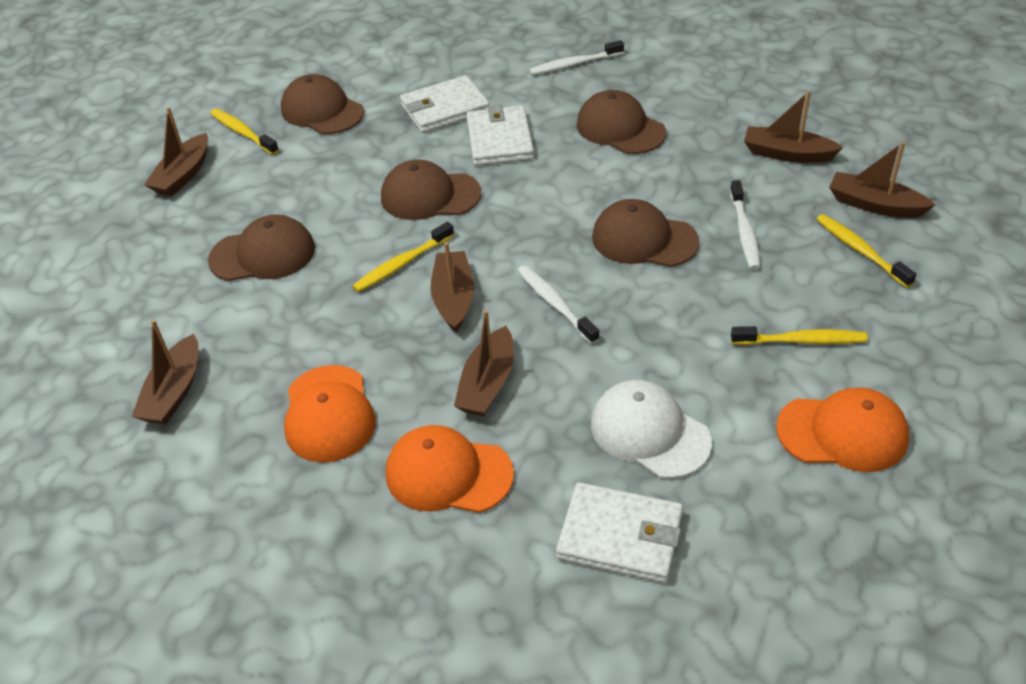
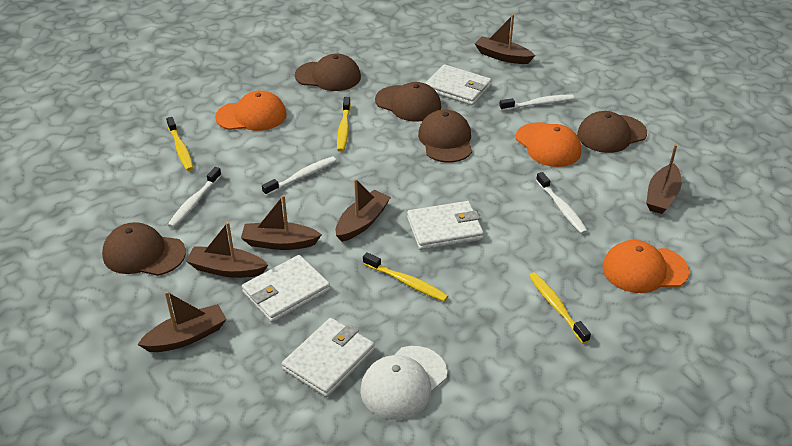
white toothbrush: [517,265,600,344] [529,40,624,75] [730,180,761,270] = 3 -> [167,167,222,228] [262,156,337,196] [499,95,574,111] [536,172,588,234] = 4
white wallet: [400,75,490,133] [466,104,534,166] [556,482,683,583] = 3 -> [242,255,330,323] [282,318,375,397] [407,201,484,250] [425,64,492,105] = 4

